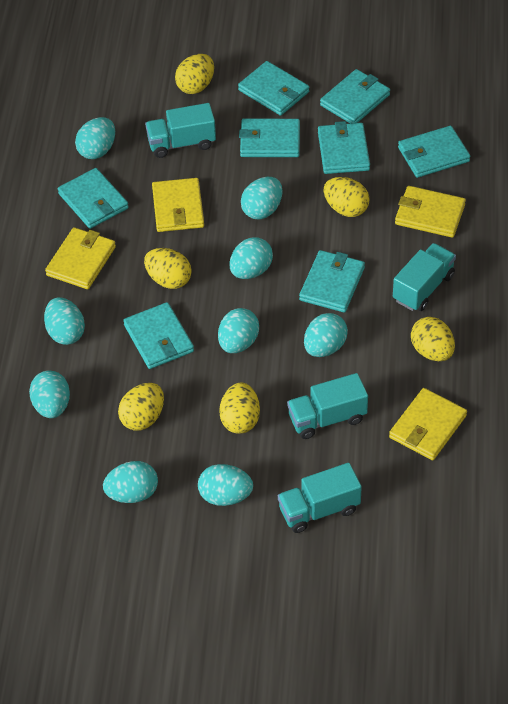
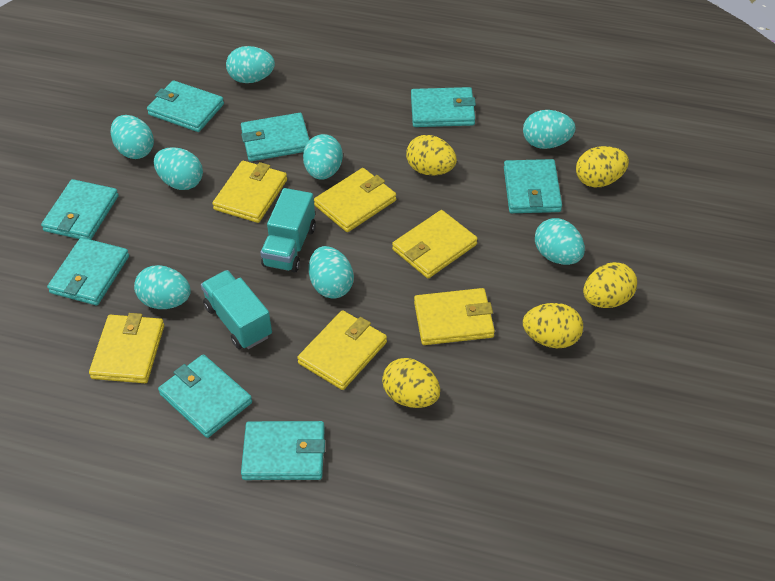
turquoise egg: [29,370,70,418] [44,297,85,345] [75,117,115,159] [103,461,158,503] [198,464,253,506] [218,308,259,353] [229,237,273,279] [241,177,283,219] [304,313,348,357] = 9 -> [111,115,154,159] [134,265,191,309] [154,147,203,190] [226,46,275,83] [303,134,343,180] [309,246,354,299] [523,110,576,149] [535,218,585,265] = 8
turquoise truck: [145,103,216,158] [278,463,362,533] [287,373,368,439] [393,243,456,311] = 4 -> [201,270,272,349] [260,188,316,273] = 2
yellow egg: [118,383,164,431] [144,248,192,289] [175,54,214,94] [219,383,260,434] [324,177,370,217] [411,317,455,361] = 6 -> [382,358,440,408] [406,135,457,175] [523,303,583,348] [576,146,629,187] [583,262,637,308] = 5
yellow wallet: [45,227,116,289] [152,178,204,232] [389,388,467,460] [395,186,466,238] = 4 -> [89,313,164,383] [212,161,287,223] [297,310,387,390] [314,168,396,232] [392,210,478,278] [414,288,495,345] = 6

